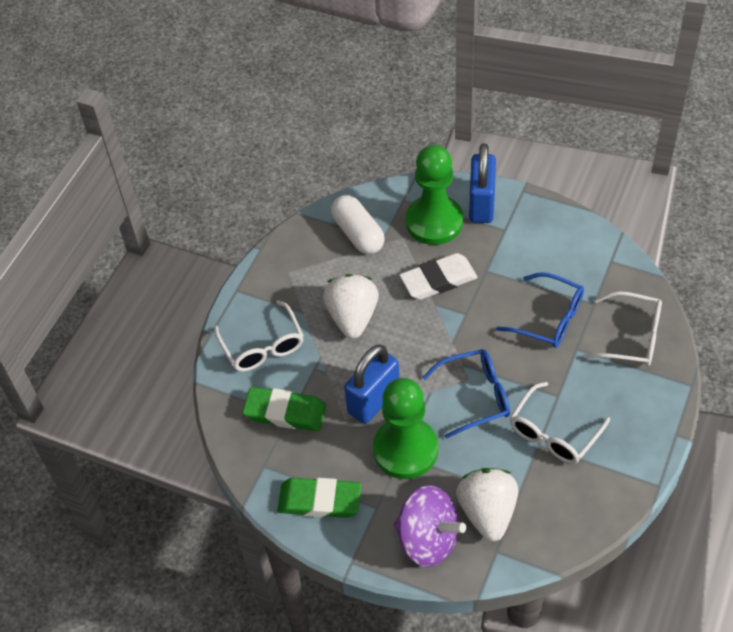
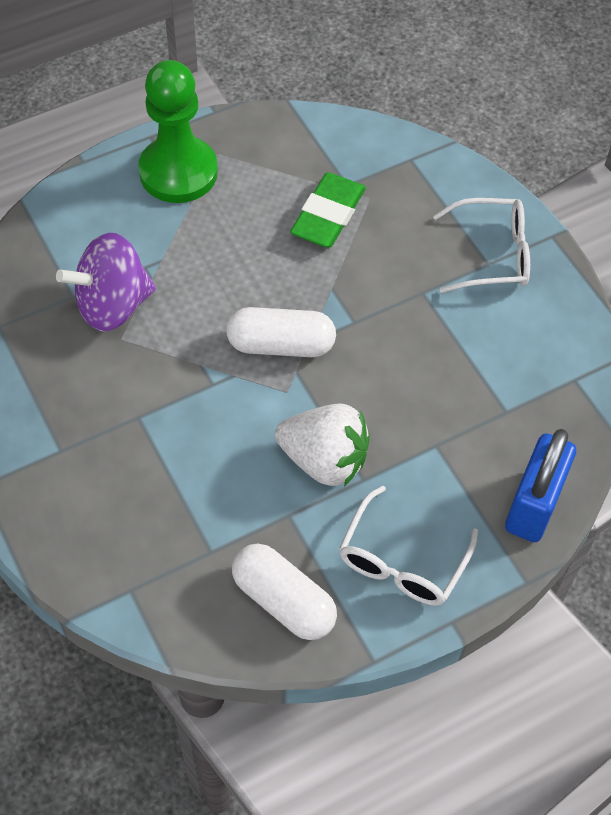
blue glasses: [422,349,510,439] [496,272,584,348] = 2 -> none = 0
blue padlock: [344,345,400,424] [469,143,496,223] = 2 -> [505,429,576,542] = 1
green eraser: [242,387,326,431] [277,478,361,518] = 2 -> [290,172,366,248] = 1
green pawn: [373,378,438,479] [406,145,463,245] = 2 -> [138,60,218,203] = 1
white capsule: [331,195,385,254] = 1 -> [226,307,336,357] [232,543,337,640] = 2
white eraser: [400,253,478,300] = 1 -> none = 0
white glasses: [214,301,304,372] [510,382,610,464] [583,291,662,366] = 3 -> [339,486,478,606] [433,198,530,293] = 2
white strawberry: [323,274,379,339] [456,468,518,542] = 2 -> [275,403,370,486] = 1

